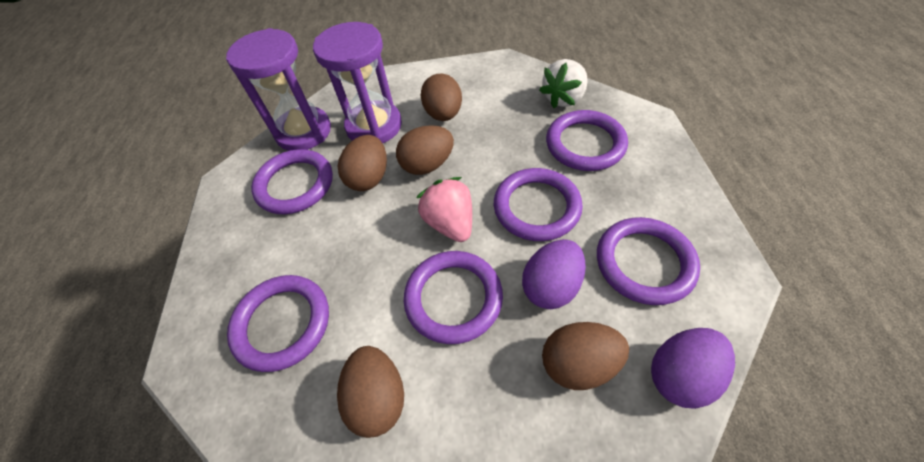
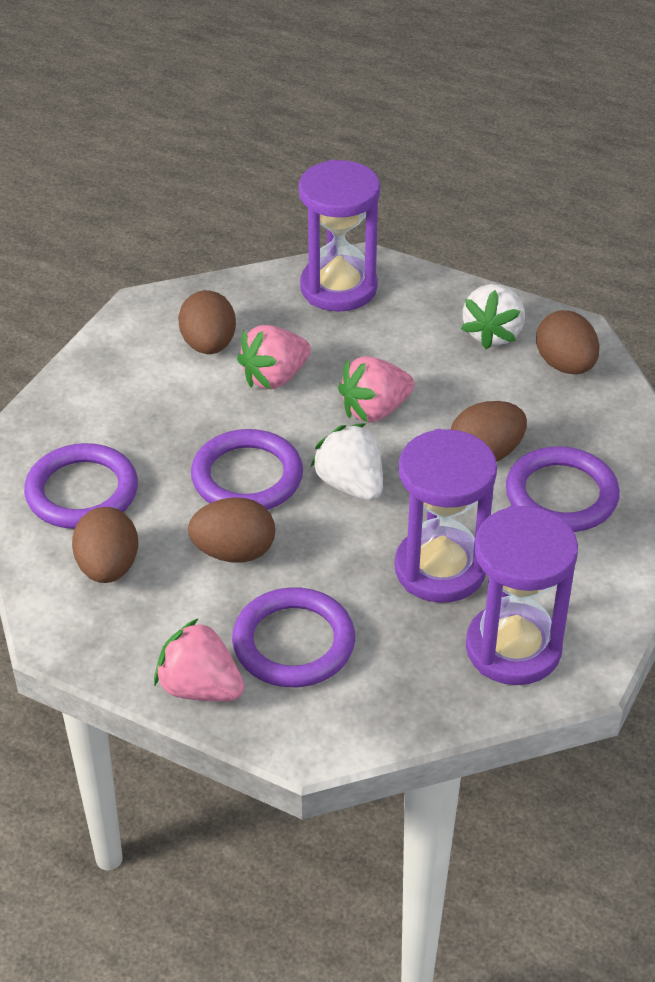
pink strawberry: [417,177,472,242] = 1 -> [154,618,244,701] [237,325,311,390] [338,356,415,423] = 3
purple egg: [522,239,586,309] [651,328,735,409] = 2 -> none = 0
purple hourglass: [226,28,331,151] [313,22,402,143] = 2 -> [299,160,380,312] [395,429,497,603] [466,506,578,685] = 3
purple ring: [227,275,329,372] [251,149,333,214] [404,251,503,344] [494,168,583,241] [546,110,628,171] [597,217,700,305] = 6 -> [24,443,138,529] [191,429,303,510] [232,587,355,687] [506,446,620,532] = 4
white strawberry: [539,59,588,108] = 1 -> [311,423,383,501] [461,284,525,350] = 2

